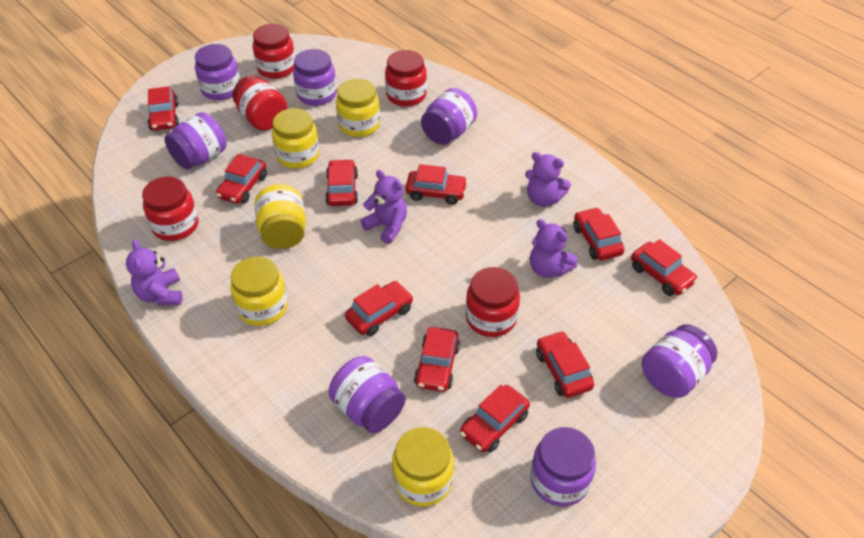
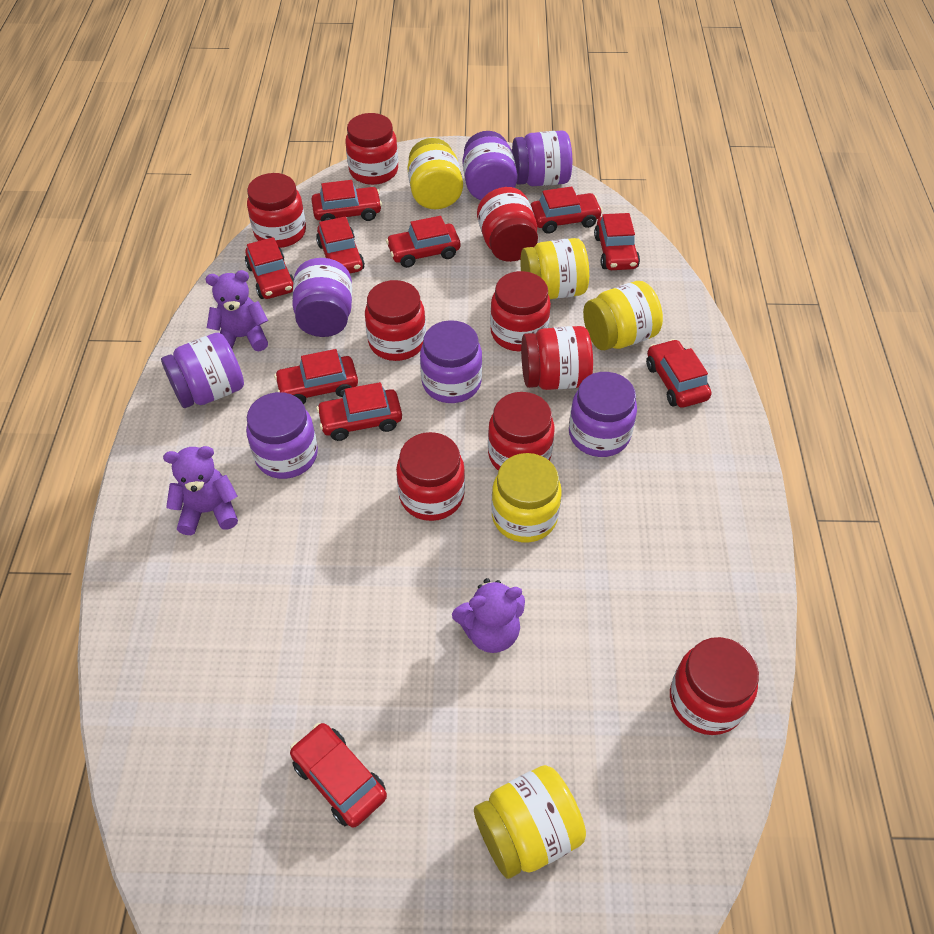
purple teddy bear: [126,240,182,306] [361,170,407,244] [525,152,571,207] [530,219,578,278] = 4 -> [163,446,238,535] [206,270,268,351] [452,578,525,653] = 3
red jar: [142,176,198,241] [232,75,287,131] [253,24,295,79] [385,50,427,107] [466,267,520,337] = 5 -> [247,173,306,248] [346,113,398,185] [365,280,426,361] [396,432,465,521] [477,187,538,262] [488,392,555,471] [490,271,551,351] [521,326,593,390] [670,637,759,735] = 9

